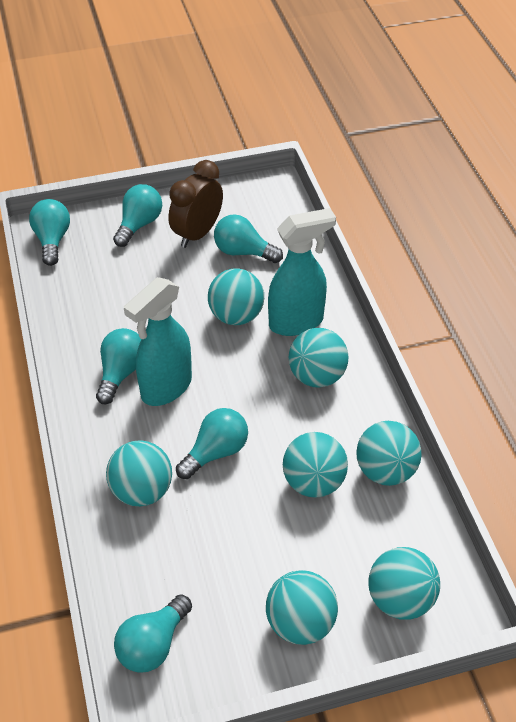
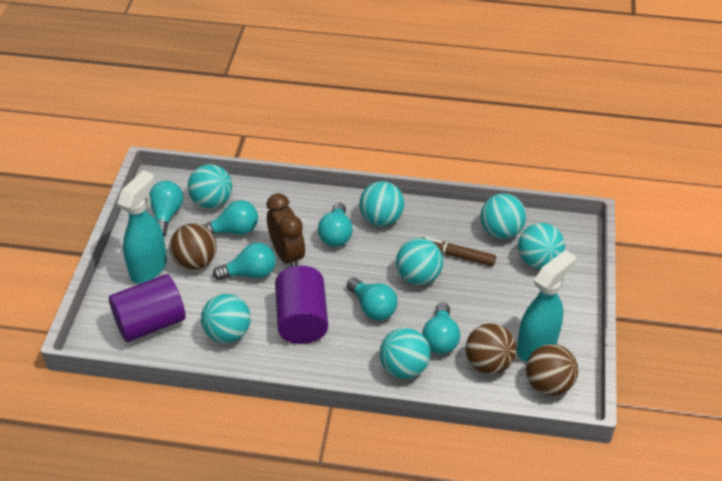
brown ball: none = 0 -> [169,223,217,270] [466,323,516,374] [526,344,578,396] = 3
brown marker: none = 0 -> [422,237,496,266] = 1
purple cylinder: none = 0 -> [109,274,186,342] [275,266,328,344] = 2

